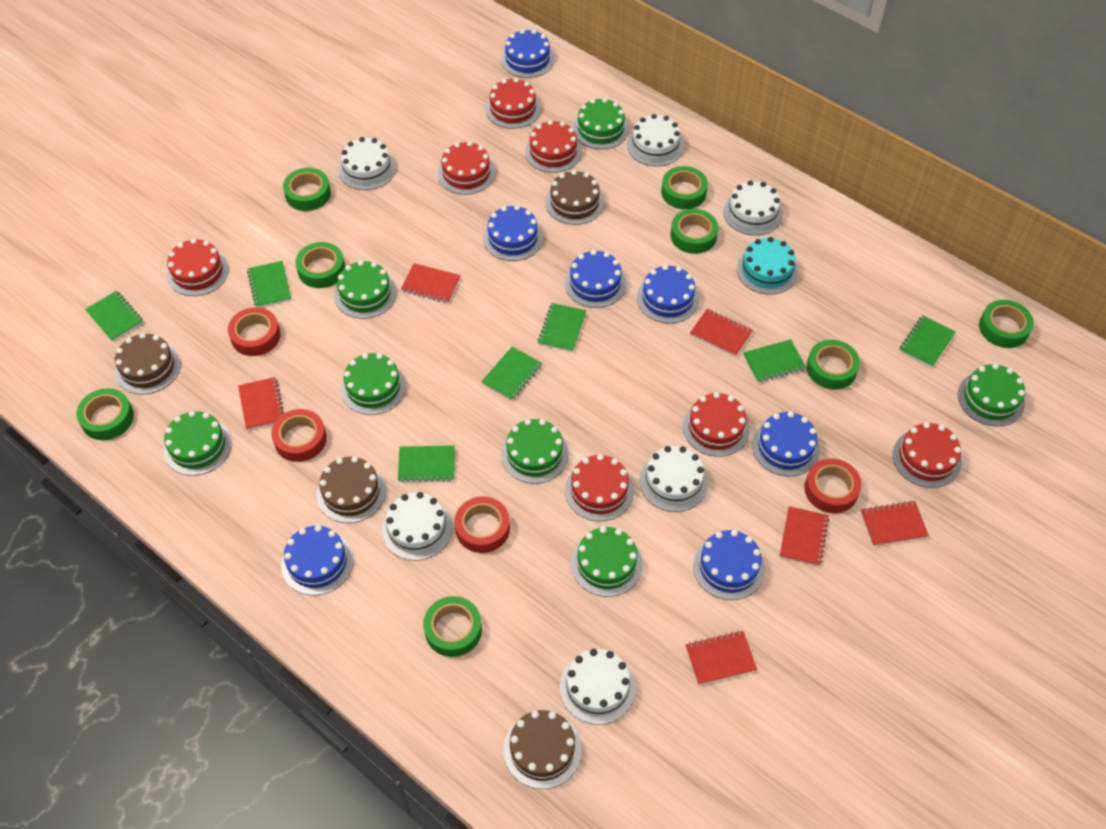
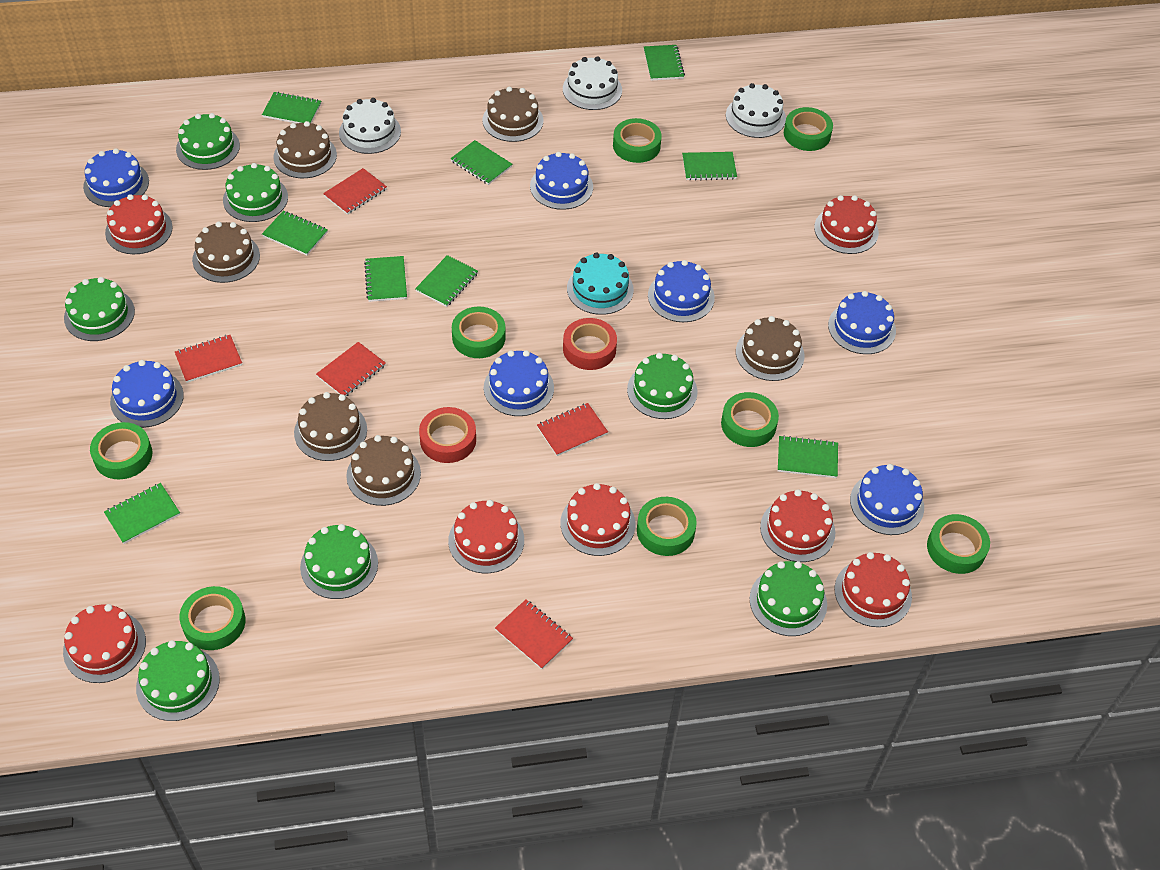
brown cake: [115,333,181,395] [317,456,386,523] [504,710,582,789] [545,170,604,225] = 4 -> [192,222,260,283] [273,121,337,178] [294,392,367,461] [346,435,421,506] [482,86,543,142] [736,316,805,381] = 6
green notebook: [85,291,143,342] [247,261,291,308] [398,445,455,482] [481,346,542,401] [538,303,586,352] [743,339,806,383] [900,315,956,368] = 7 -> [104,483,180,544] [262,92,321,124] [262,211,328,255] [364,256,407,302] [415,255,478,307] [450,140,512,185] [644,45,685,81] [682,152,737,181] [778,435,838,478] = 9
red notebook: [238,377,284,430] [401,263,461,303] [685,631,757,685] [690,309,753,357] [780,506,829,566] [861,501,929,546] = 6 -> [175,335,242,383] [316,342,386,396] [323,168,387,215] [495,599,573,669] [537,403,608,456] = 5
red tape: [228,307,281,356] [271,409,327,462] [455,496,510,553] [804,458,862,513] = 4 -> [419,407,476,463] [563,318,617,370] = 2
white cake: [338,137,396,190] [382,492,452,561] [560,649,636,725] [627,114,684,166] [640,446,708,512] [723,180,783,235] = 6 -> [339,98,401,154] [563,56,622,110] [726,83,786,138] = 3

